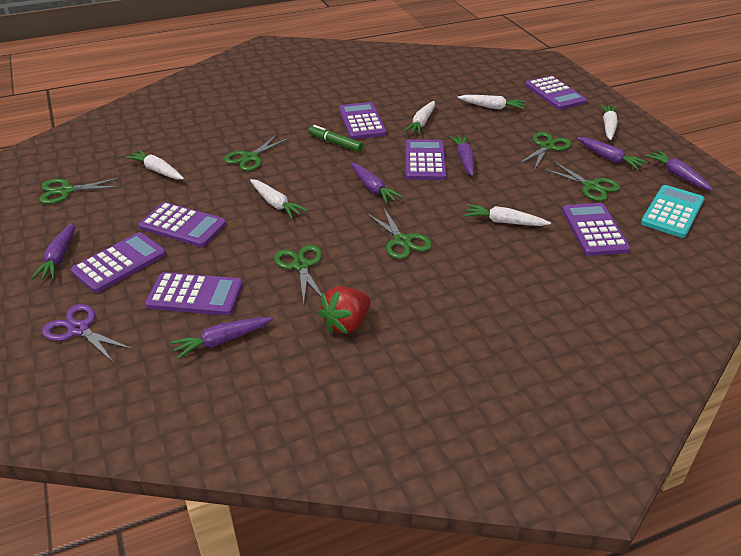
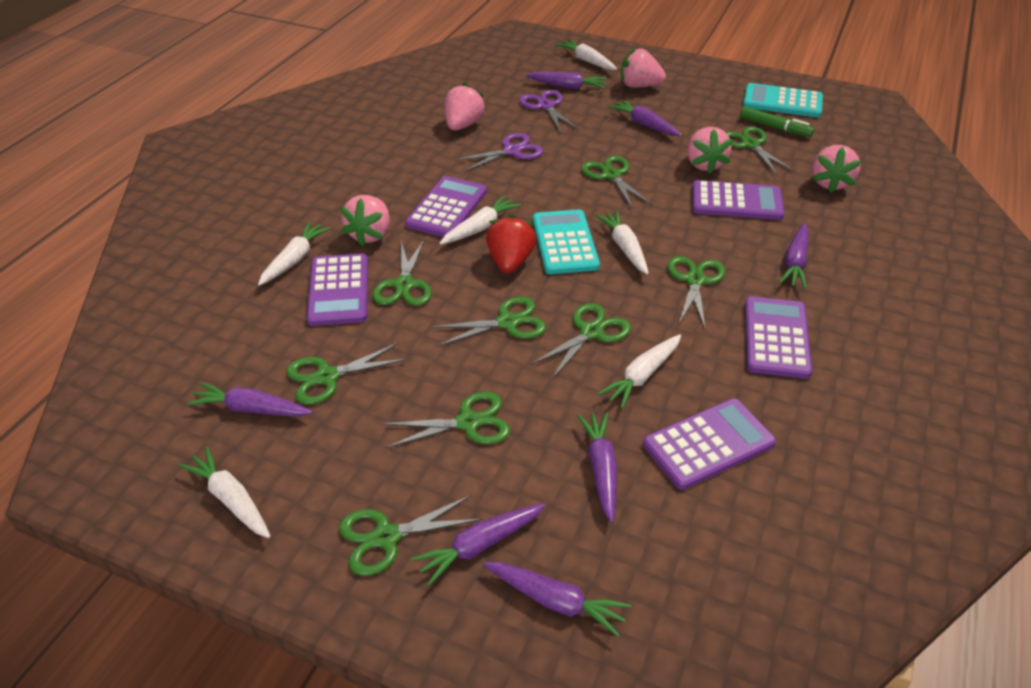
green scissors: [39,177,121,204] [224,134,290,171] [274,245,322,303] [366,207,432,259] [518,132,572,169] [543,161,620,201] = 6 -> [286,343,408,405] [339,495,482,576] [372,239,432,306] [382,392,510,448] [431,297,546,347] [531,303,631,379] [581,155,653,209] [667,256,725,328] [725,126,795,175] = 9
pink strawberry: none = 0 -> [340,195,390,246] [445,83,486,131] [621,48,666,88] [687,127,733,174] [812,145,861,193] = 5
purple calculator: [70,232,166,293] [138,202,226,247] [145,272,243,316] [339,102,387,139] [405,139,447,180] [525,76,587,110] [562,203,630,256] = 7 -> [307,254,368,326] [405,176,487,237] [643,398,776,490] [692,180,784,220] [745,296,812,379] = 5
purple carrot: [31,222,75,279] [170,317,273,359] [351,163,403,204] [449,135,474,176] [577,137,647,170] [646,150,713,191] = 6 -> [187,382,312,417] [411,503,545,586] [483,562,631,637] [526,72,607,89] [577,412,617,523] [608,99,682,136] [779,223,809,289] = 7
purple scissors: [42,304,133,363] = 1 -> [454,133,543,172] [519,90,579,133] = 2
turquoise calculator: [641,185,705,238] = 1 -> [533,209,600,274] [743,83,823,118] = 2

